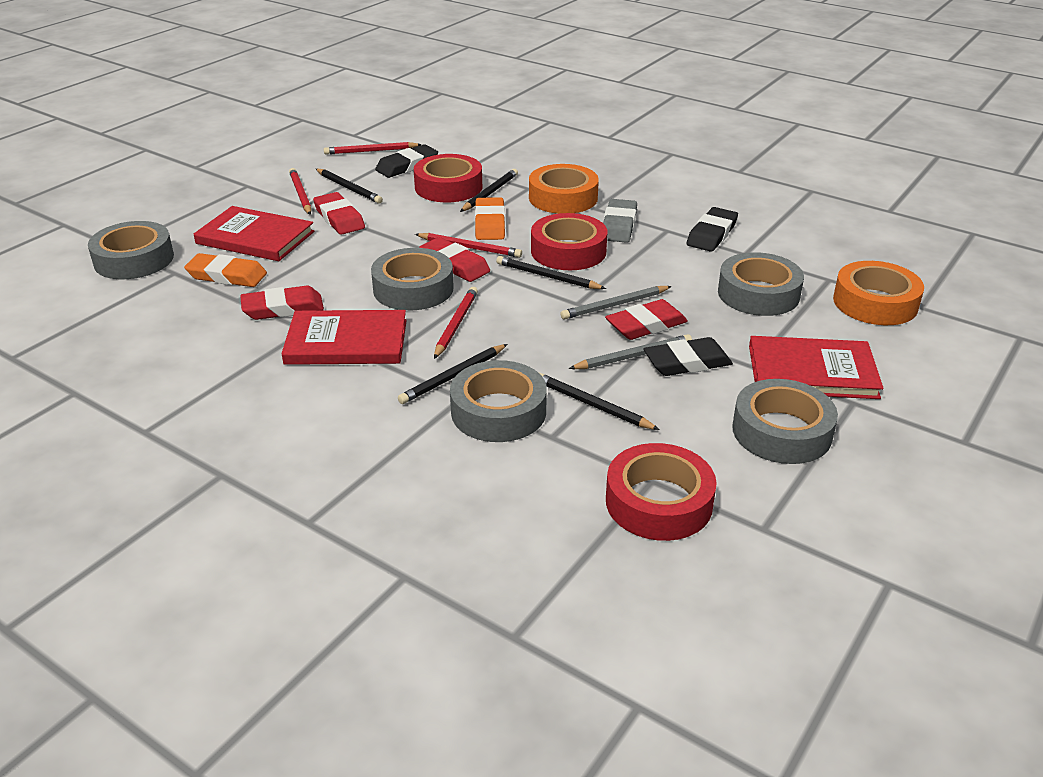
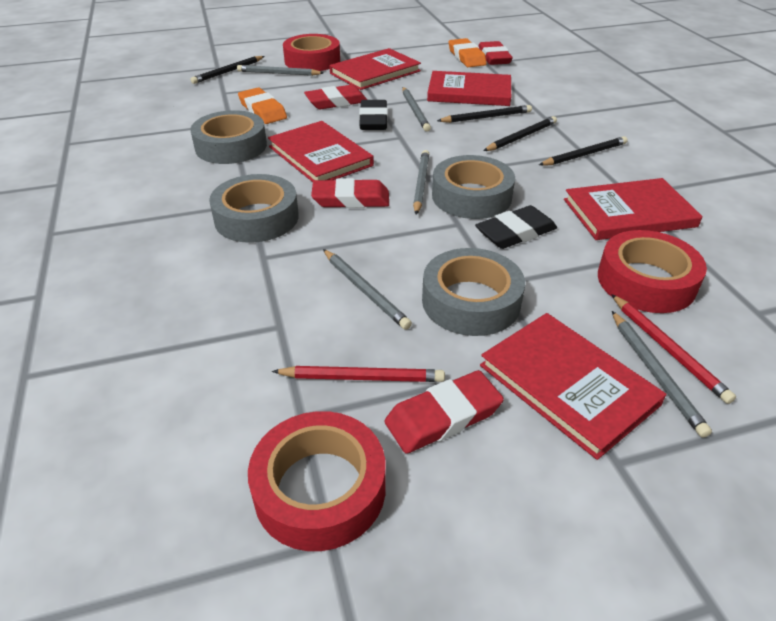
black eraser: [375,144,438,178] [643,337,733,376] [686,207,738,252] = 3 -> [359,100,388,130] [475,205,557,249] = 2
black pencil: [316,169,383,204] [398,344,507,404] [460,169,518,212] [496,256,606,289] [539,373,660,430] = 5 -> [191,56,264,84] [437,105,532,123] [483,116,557,151] [539,136,628,166] = 4
grey eraser: [603,199,637,243] = 1 -> none = 0
grey pencil: [560,286,672,320] [569,334,692,369] = 2 -> [237,65,323,76] [323,249,412,330] [402,87,431,132] [413,150,429,215] [612,311,712,438] = 5
grey tape: [88,221,174,279] [371,248,454,310] [450,360,547,442] [718,252,804,316] [732,379,838,464] = 5 -> [190,110,267,164] [209,174,299,243] [422,248,525,336] [432,155,515,219] = 4
orange tape: [529,164,599,214] [833,261,924,325] = 2 -> none = 0
red book: [194,206,314,261] [281,310,407,365] [749,336,884,399] = 3 -> [268,121,374,182] [329,48,421,90] [427,71,511,106] [480,313,666,460] [564,178,702,240] = 5
red pencil: [289,168,311,215] [324,142,422,155] [415,233,522,258] [434,287,478,359] = 4 -> [272,366,445,382] [611,294,736,404] = 2

